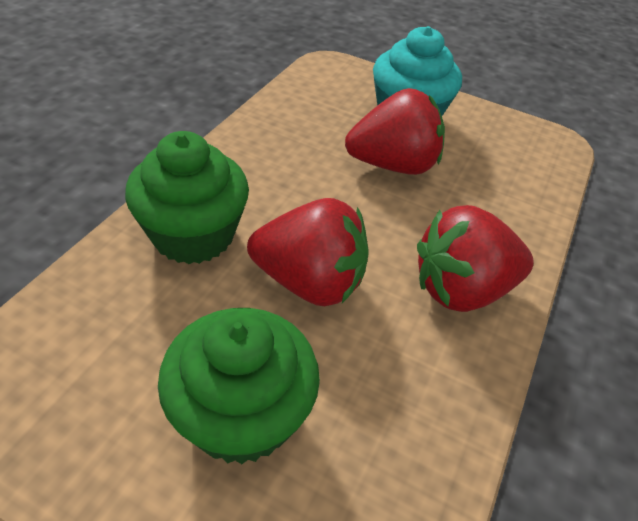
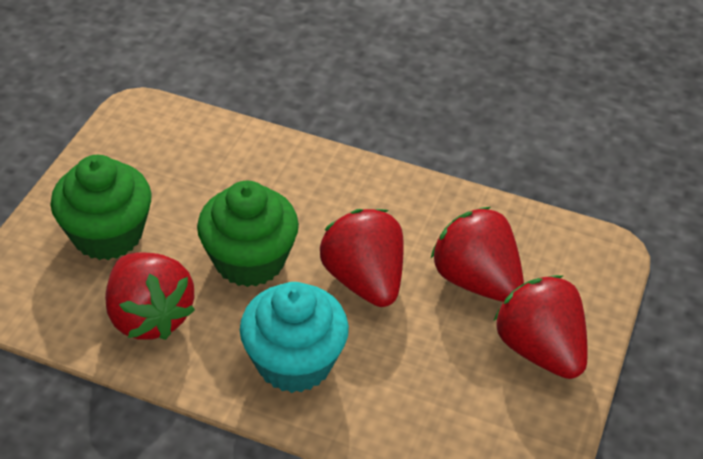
red strawberry: [247,198,368,306] [345,88,445,175] [417,205,534,312] = 3 -> [105,252,195,340] [320,209,404,307] [431,207,524,302] [494,275,588,379] = 4

